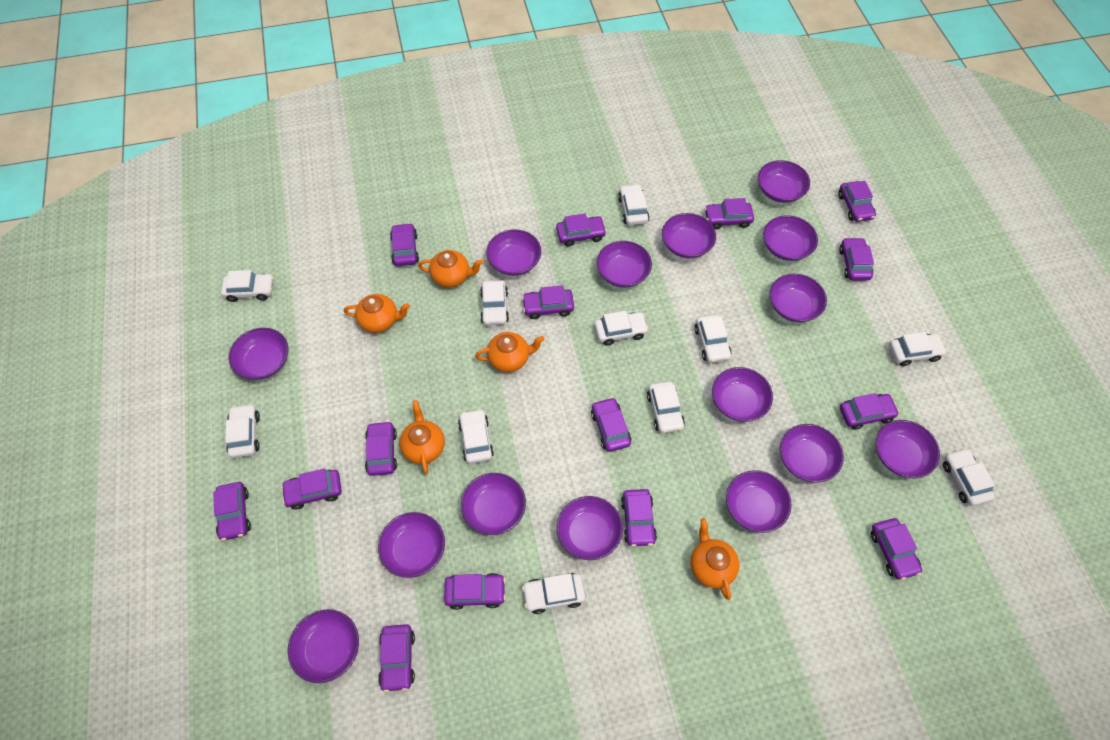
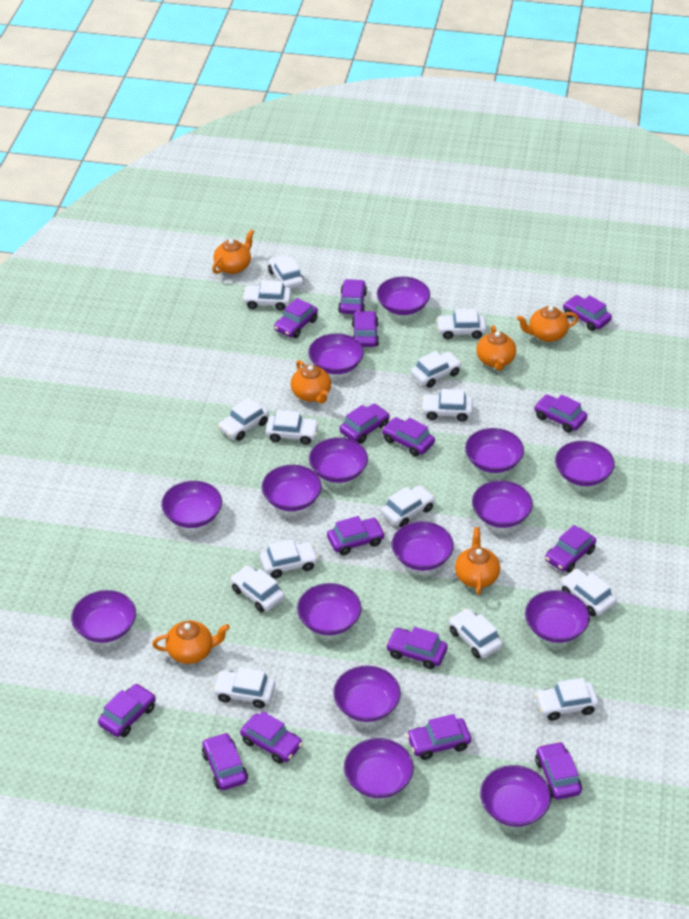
orange teapot: [344,294,410,333] [399,400,445,474] [418,250,483,287] [475,332,544,372] [690,518,740,600] = 5 -> [152,621,230,664] [212,230,254,274] [291,360,331,404] [455,527,500,595] [476,325,516,371] [517,306,578,342] = 6
white car: [221,270,274,302] [225,404,260,458] [458,409,494,464] [480,280,509,325] [522,573,585,614] [594,311,649,346] [618,184,649,225] [647,381,685,433] [694,315,732,363] [889,332,947,366] [943,448,995,506] = 11 -> [213,667,276,708] [218,398,269,441] [231,566,285,612] [242,280,292,311] [260,539,319,578] [266,410,319,445] [268,255,304,289] [381,485,435,527] [411,351,462,388] [421,389,473,422] [437,309,486,339] [449,608,503,659] [535,678,599,721] [561,569,617,616] = 14

